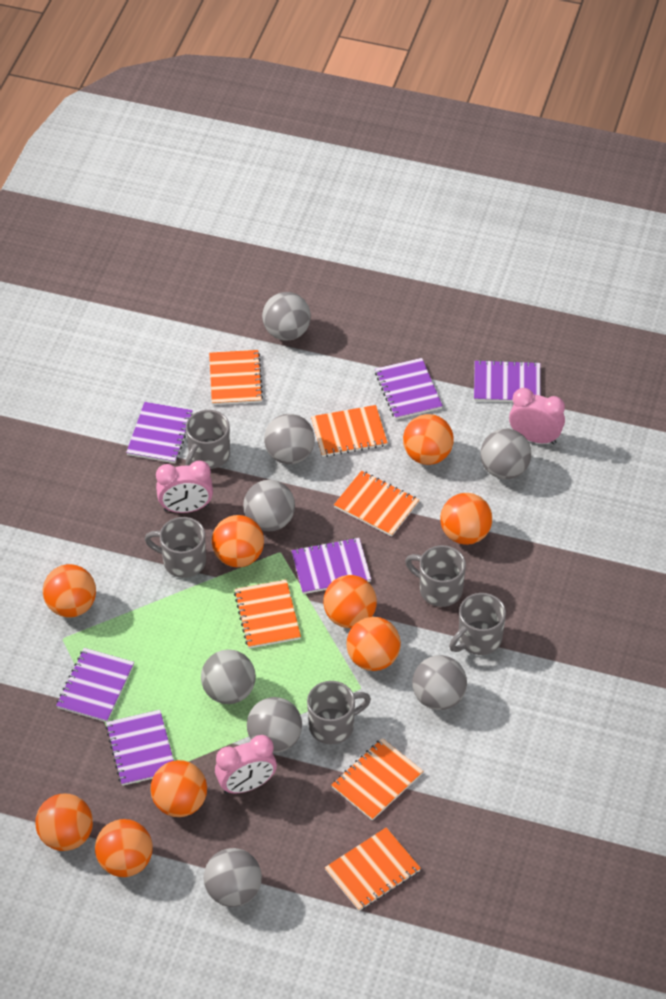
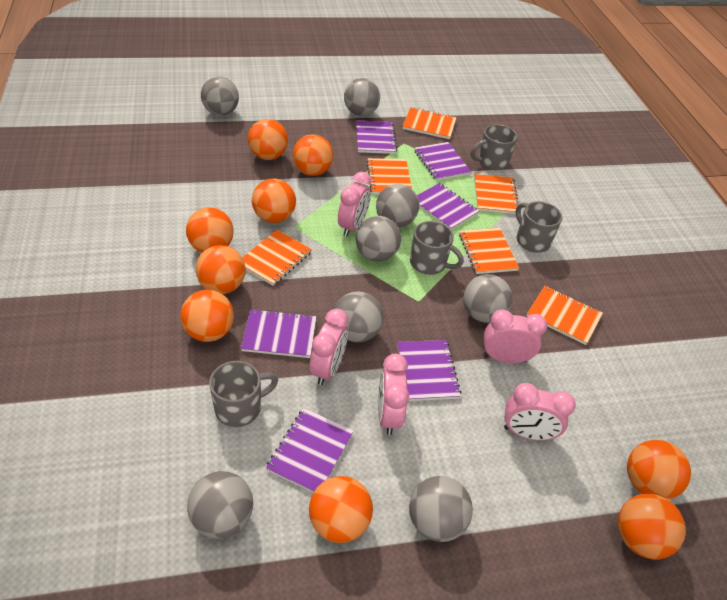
grey mug: [145,517,206,578] [185,410,230,469] [307,681,371,744] [405,545,466,607] [449,593,506,655] = 5 -> [209,361,278,427] [410,221,464,275] [471,124,518,170] [516,201,563,253] = 4
pink clock: [156,461,213,513] [215,735,277,794] [509,388,565,445] = 3 -> [310,309,348,385] [338,172,371,237] [378,354,409,435] [483,309,547,363] [504,383,576,441] = 5

